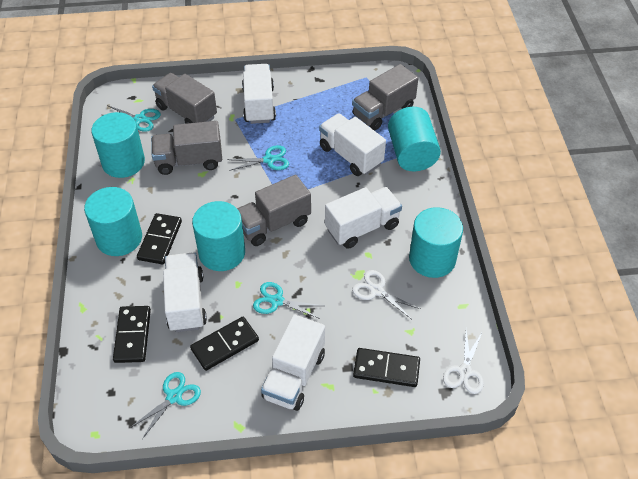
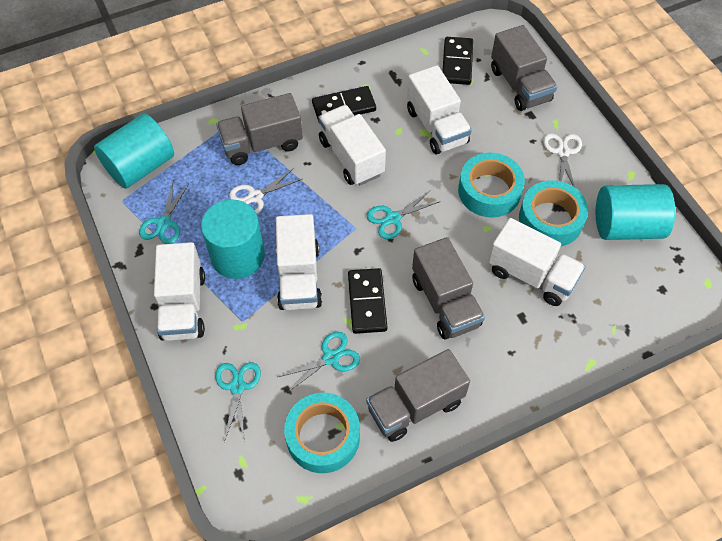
black domino: [113,306,151,363] [137,213,182,265] [190,317,259,371] [353,348,420,387] = 4 -> [312,86,376,122] [348,268,387,334] [442,37,473,85] = 3
turquoise cylinder: [84,187,142,256] [91,112,145,178] [192,201,245,271] [388,107,441,171] [409,207,463,278] = 5 -> [94,114,174,189] [201,199,265,279] [596,184,675,240] = 3
turquoise tape: none = 0 -> [284,393,360,473] [458,153,525,218] [519,180,588,246] = 3

